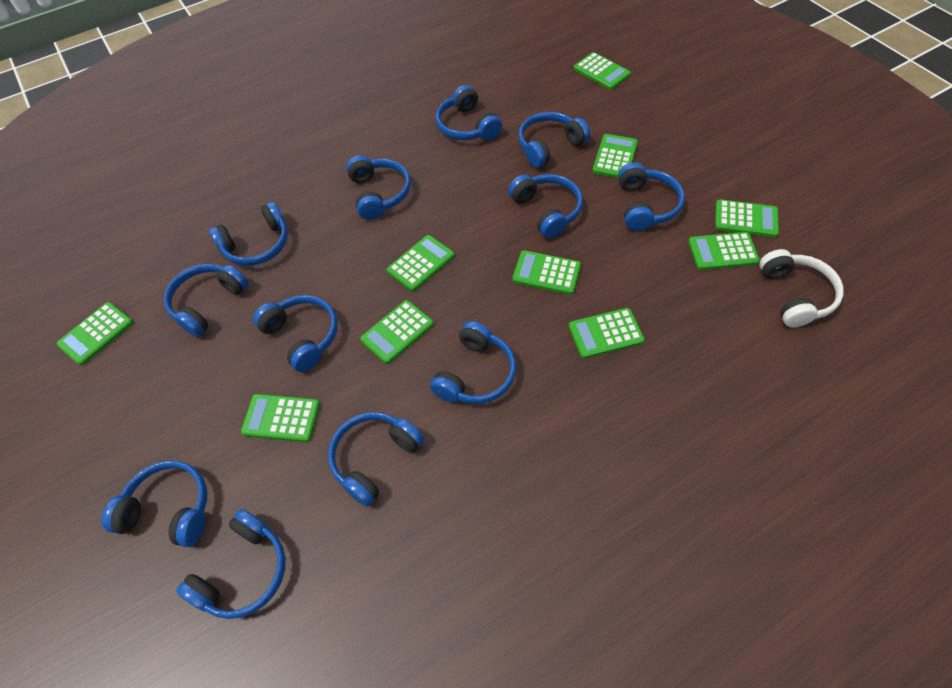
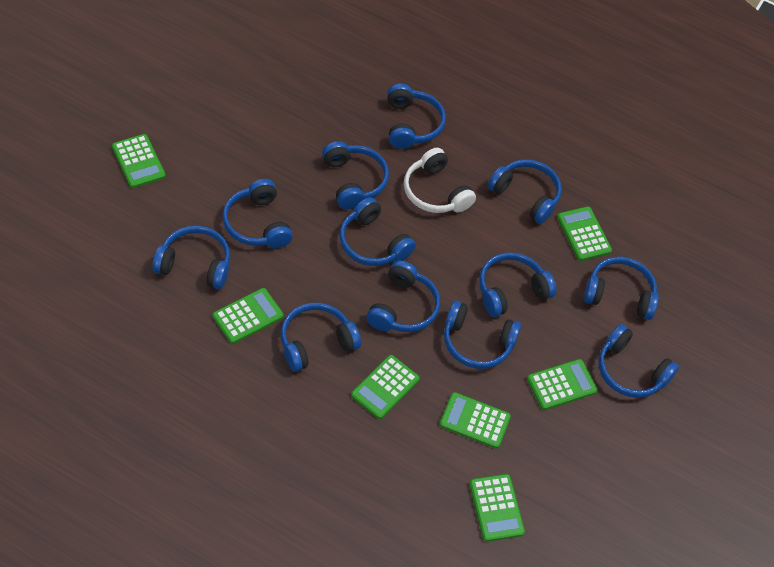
green calculator: [56,302,133,366] [241,394,320,442] [360,300,434,364] [387,235,454,292] [512,250,581,295] [568,308,645,359] [574,52,631,90] [592,134,638,178] [688,232,760,270] [715,199,779,237] = 10 -> [112,134,166,188] [213,288,284,344] [351,355,420,419] [439,392,511,449] [469,474,525,542] [527,359,598,410] [557,206,612,261] = 7

